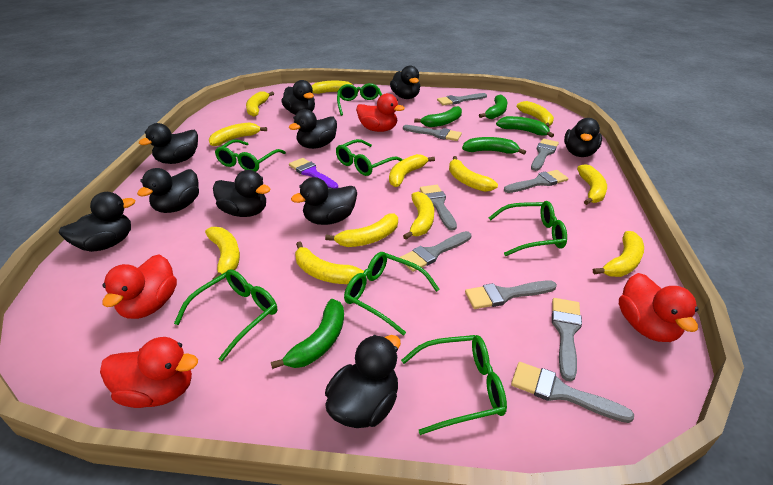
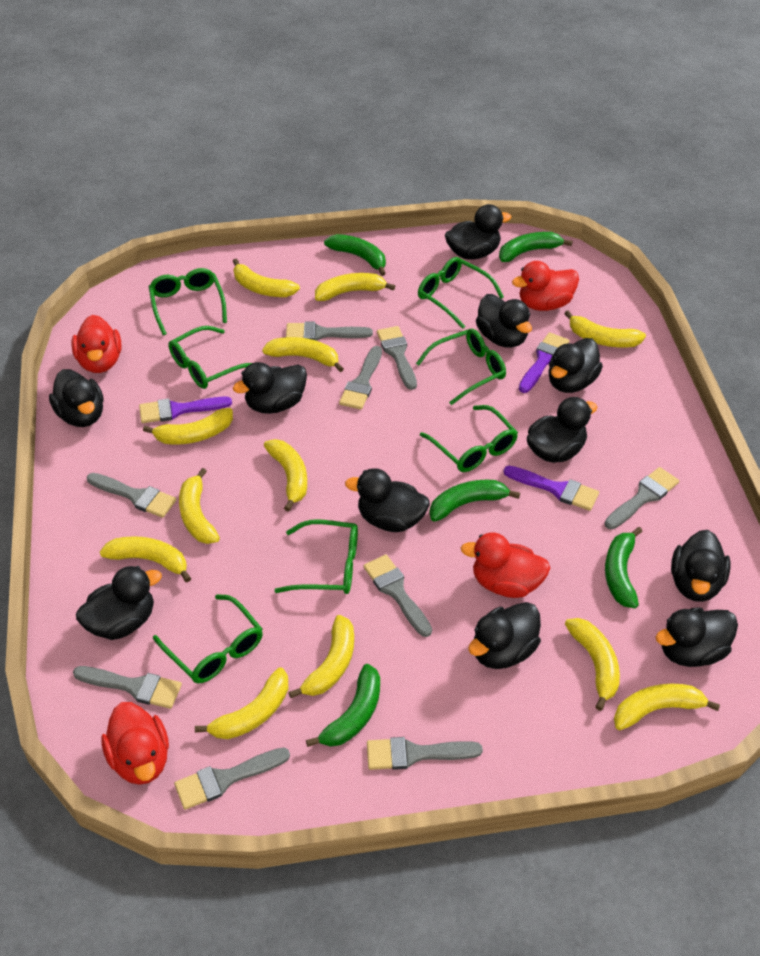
black duck: [59,192,135,252] [137,168,199,213] [139,123,198,164] [213,170,270,217] [281,80,315,115] [289,109,337,149] [291,177,357,225] [325,335,401,428] [390,65,420,99] [564,118,602,157] = 10 -> [49,369,104,427] [76,566,162,640] [233,362,307,414] [345,468,430,532] [445,204,511,260] [468,602,541,669] [476,294,532,348] [527,397,597,463] [548,338,603,393] [656,607,738,667] [671,530,731,602] = 11
purple brush: [289,158,338,189] = 1 -> [139,397,232,423] [504,466,599,511] [519,332,570,393] = 3

